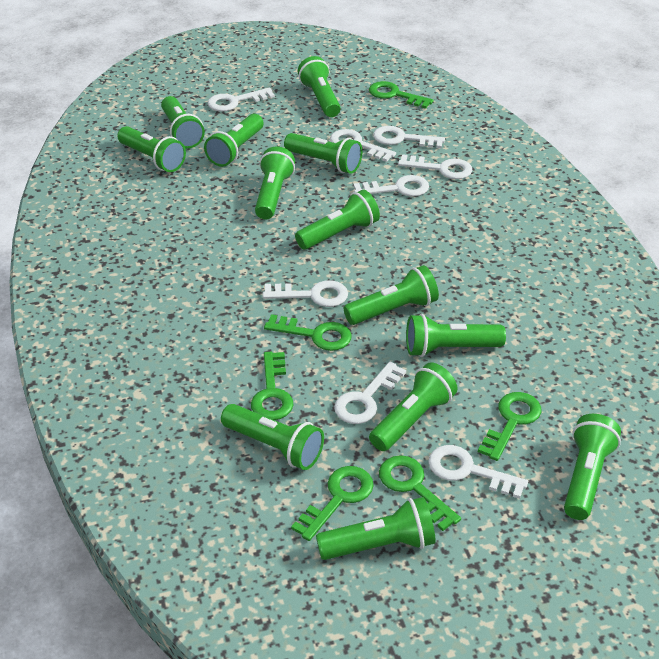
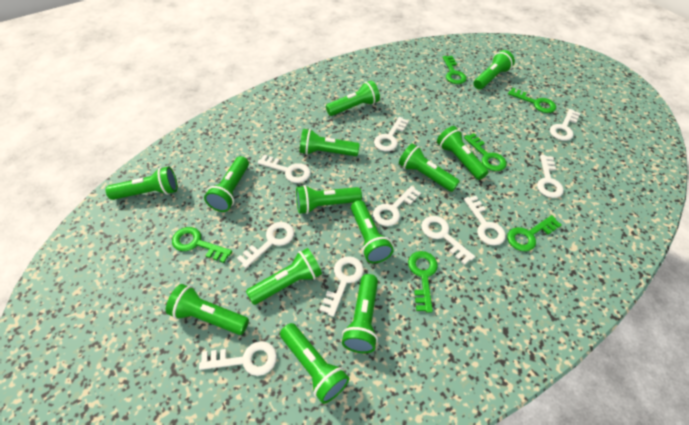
white key: [207,88,275,112] [263,280,348,307] [330,129,396,162] [334,362,406,424] [354,175,429,197] [373,126,445,148] [398,154,472,179] [428,445,528,499] = 8 -> [199,341,277,376] [237,222,294,268] [257,155,311,183] [319,256,364,317] [373,186,421,226] [374,117,409,151] [421,216,475,265] [464,196,506,246] [537,155,564,198] [550,109,581,141] = 10

